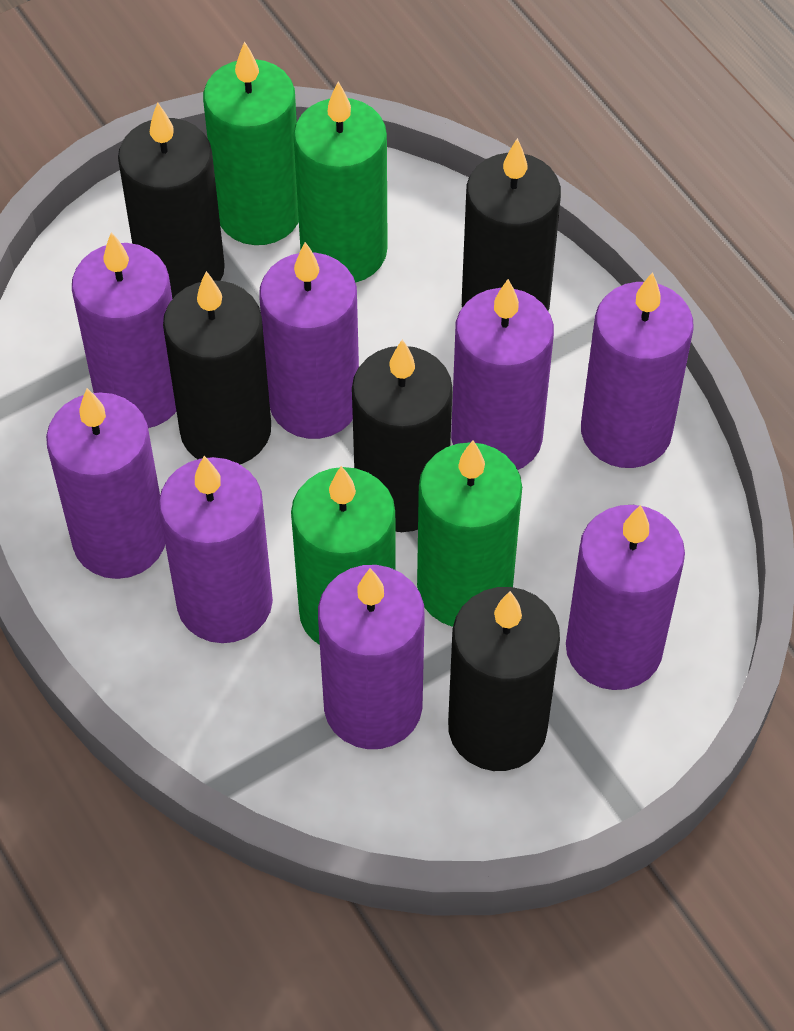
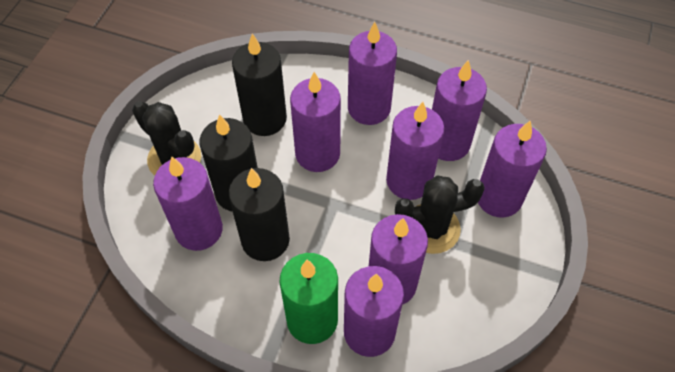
black cactus: none = 0 -> [132,101,201,176] [395,175,485,254] = 2
black candle: [118,102,225,299] [163,271,271,464] [352,339,453,532] [448,587,560,771] [462,138,561,311] = 5 -> [199,114,258,212] [229,168,290,261] [232,33,287,136] = 3
green candle: [203,41,299,245] [291,466,395,645] [293,81,388,283] [417,440,522,627] = 4 -> [280,253,338,344] = 1

